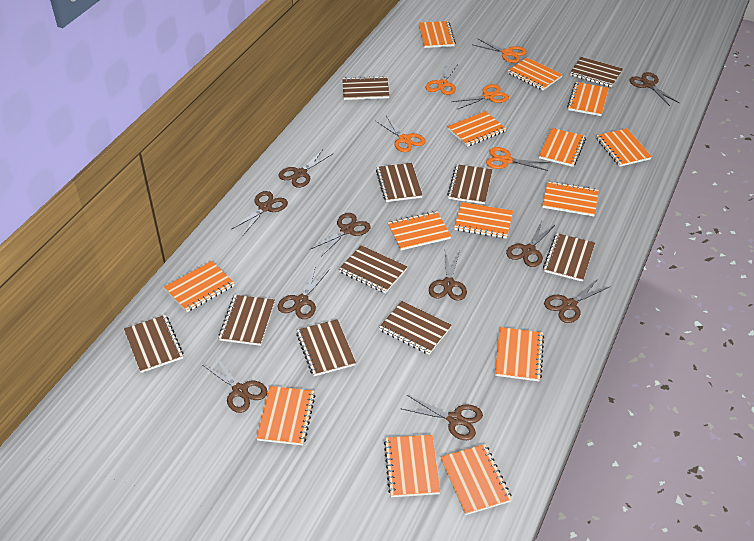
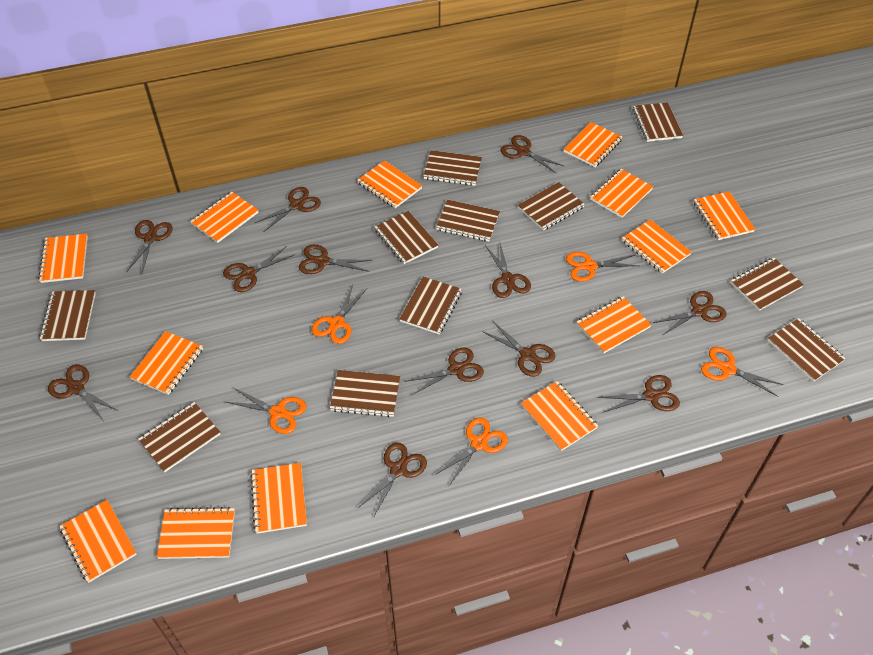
brown notebook: [124,315,184,373] [219,295,275,346] [296,319,356,376] [339,245,407,293] [342,76,390,100] [376,163,423,202] [379,301,452,355] [447,164,493,204] [543,233,595,282] [570,57,623,87] = 10 -> [39,290,96,341] [138,402,220,472] [330,370,400,417] [375,211,438,264] [399,277,462,334] [423,150,482,186] [436,200,500,241] [518,182,585,231] [633,102,683,142] [731,258,804,311] [768,318,846,382] = 11
brown scissors: [201,355,267,413] [231,191,288,235] [278,149,332,188] [278,266,329,319] [311,213,371,257] [402,395,483,440] [429,251,467,301] [506,221,555,267] [544,278,609,323] [629,72,679,106] = 10 -> [48,365,118,420] [126,220,172,273] [223,246,294,292] [255,187,321,232] [299,245,372,274] [357,443,427,518] [404,347,484,395] [482,321,555,377] [485,243,531,298] [500,135,564,174] [597,375,680,413] [653,291,727,335] = 12
orange notebook: [164,261,234,312] [256,386,315,445] [384,435,440,497] [388,211,451,250] [419,21,456,48] [441,444,512,515] [447,111,506,147] [454,202,513,239] [495,327,544,381] [507,57,563,90] [539,128,586,167] [542,181,599,216] [567,82,609,116] [596,128,652,167] = 14 -> [38,234,88,283] [59,500,137,583] [130,331,203,395] [157,507,235,559] [190,192,259,243] [250,463,307,534] [357,160,422,208] [521,381,598,451] [564,122,622,167] [577,296,651,353] [590,169,653,218] [622,219,692,274] [693,192,755,240] = 13

